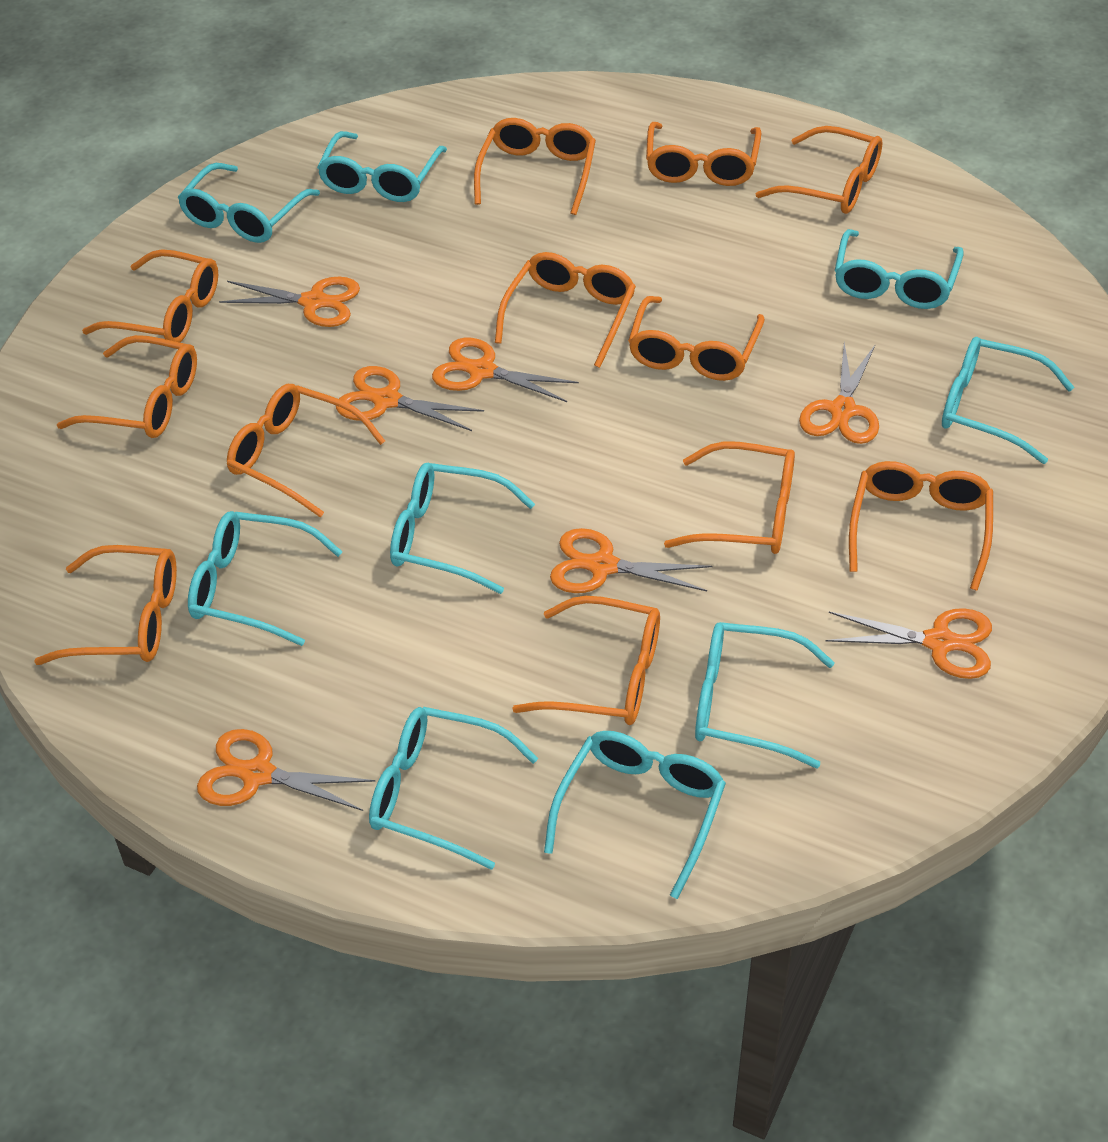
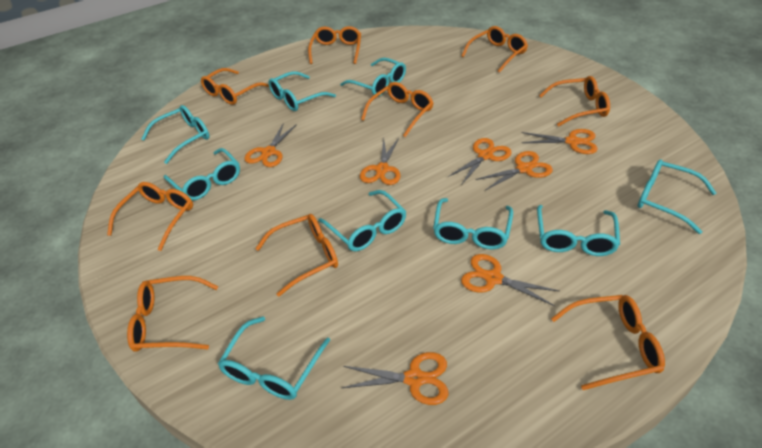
orange glasses: [34,545,177,665] [57,335,197,438] [82,249,218,343] [227,384,385,517] [474,118,596,215] [495,252,636,368] [512,596,660,725] [628,296,765,381] [646,122,761,186] [664,441,795,554] [756,126,883,214] [849,461,993,591] = 12 -> [107,182,193,251] [127,276,218,352] [201,68,269,105] [255,214,338,297] [308,26,361,64] [361,82,434,137] [461,26,528,73] [539,76,610,127] [551,295,665,390] = 9

